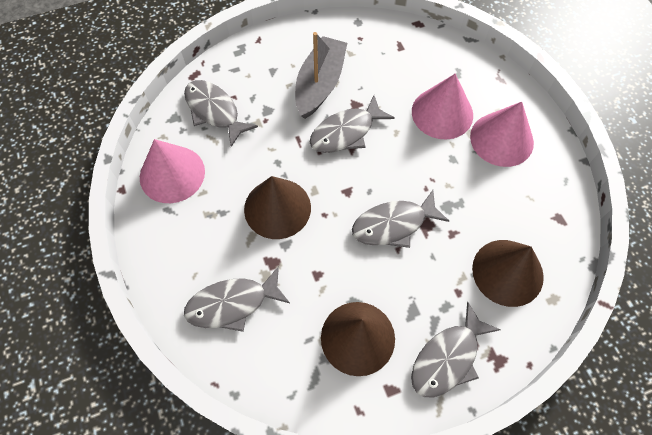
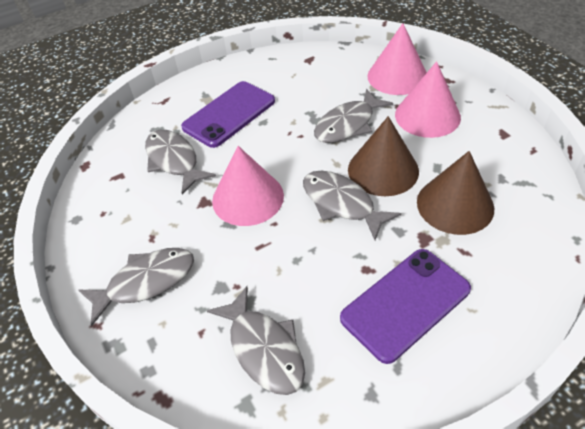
brown cone: [244,176,311,239] [321,302,395,376] [472,240,544,307] = 3 -> [348,116,419,196] [417,151,494,235] = 2
grey boat: [295,32,347,119] = 1 -> none = 0
purple phone: none = 0 -> [181,81,275,148] [340,249,471,364] = 2

